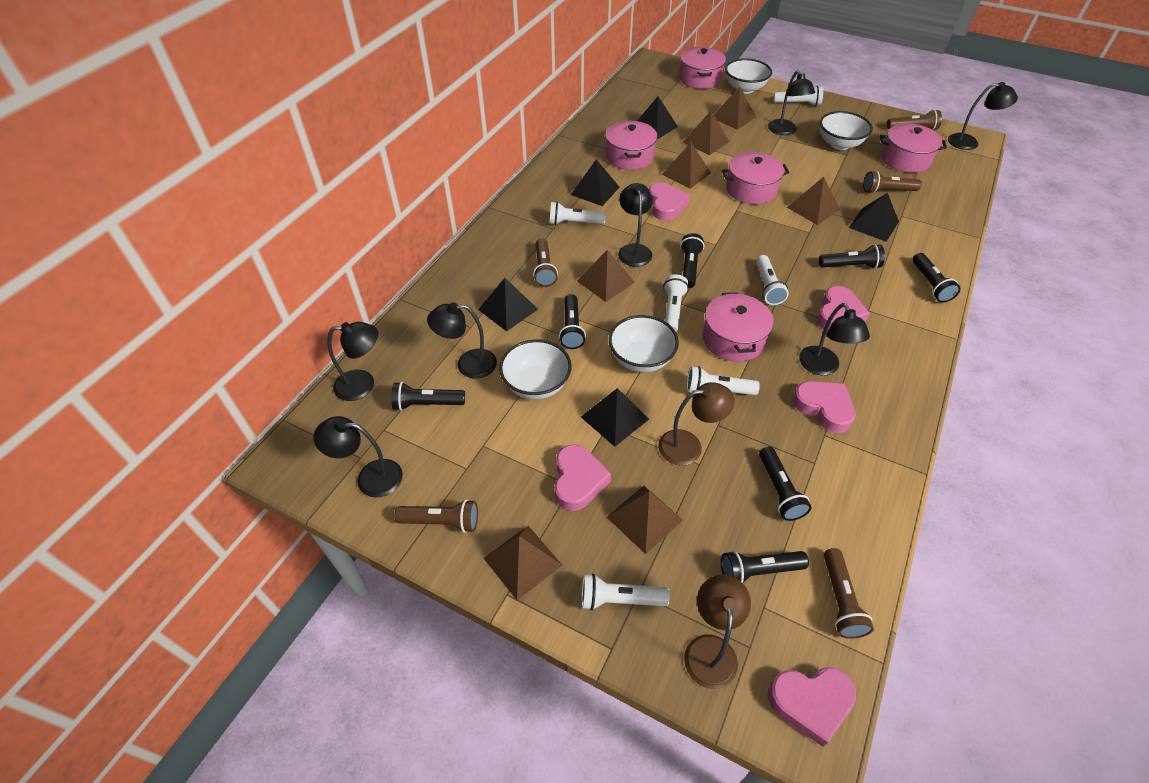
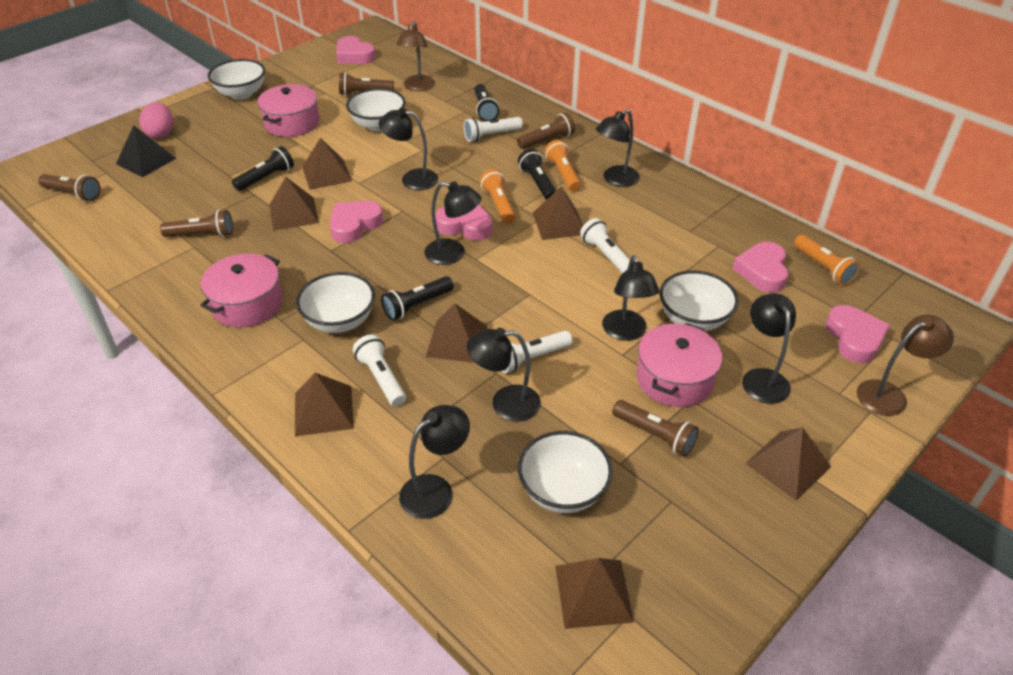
black flashlight: [391,382,465,411] [559,294,586,349] [680,233,704,288] [721,551,809,583] [759,446,812,521] [819,244,885,269] [912,253,961,303] = 7 -> [232,146,294,191] [381,276,454,321] [474,84,499,121] [518,149,556,200] = 4
black pyramid: [478,278,538,331] [571,160,619,206] [581,388,649,447] [637,96,678,139] [849,193,899,242] = 5 -> [116,125,176,178] = 1
orange flashlight: none = 0 -> [480,169,516,224] [545,140,581,191] [794,235,860,286] = 3
pink egg: none = 0 -> [139,102,173,139] = 1
pink pot: [605,121,657,170] [679,47,726,89] [703,292,774,362] [722,152,790,204] [880,123,947,173] = 5 -> [200,254,283,327] [257,84,319,137] [636,323,722,407] = 3
white bowl: [499,339,572,400] [609,315,679,372] [725,58,772,94] [820,111,873,150] = 4 -> [208,59,265,100] [296,272,375,333] [346,88,406,131] [518,431,613,513] [660,270,739,331] = 5
white flashlight: [549,202,606,225] [581,574,670,610] [663,274,689,332] [687,366,760,395] [756,255,789,305] [773,86,823,106] = 6 -> [353,334,406,407] [464,117,523,142] [502,331,573,373] [580,218,630,274] = 4

